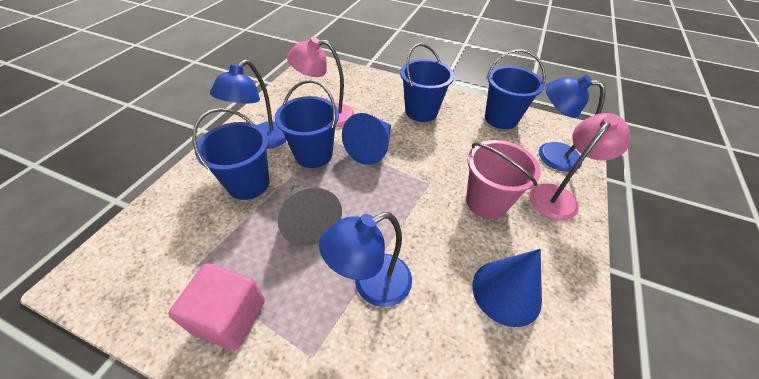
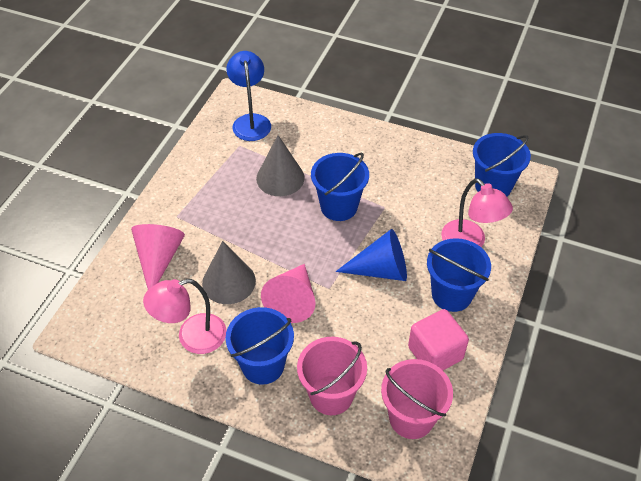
blue cone: [342,113,391,165] [472,249,542,327] = 2 -> [336,229,407,281] = 1
blue lamp: [210,60,287,149] [319,212,412,307] [539,75,606,172] = 3 -> [226,51,271,141] = 1
grey cone: [278,185,342,246] = 1 -> [202,241,256,304] [256,135,305,196] = 2
pink bucket: [466,140,541,219] = 1 -> [297,337,367,415] [381,359,453,439] = 2
pink cone: none = 0 -> [131,224,185,290] [261,264,316,323] = 2

